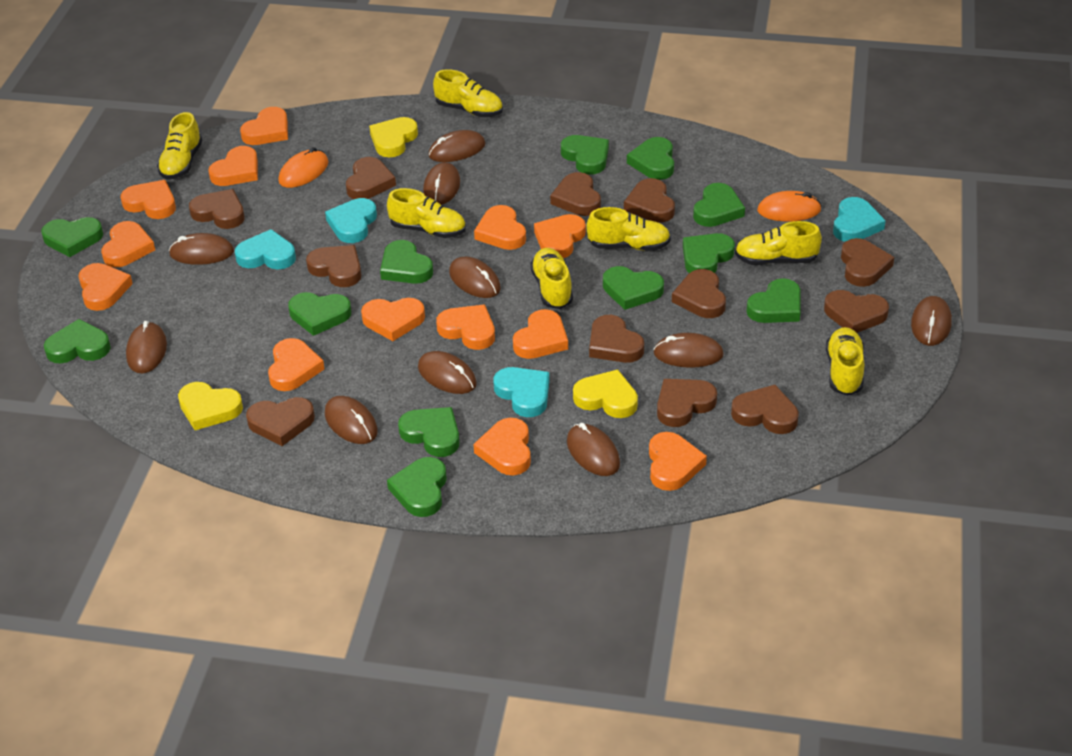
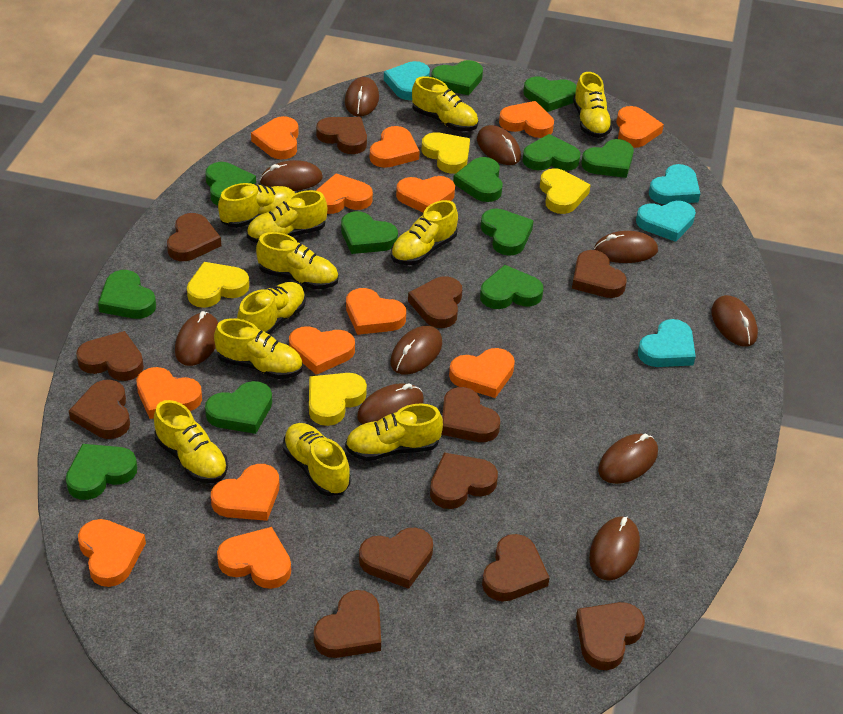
orange mouse: [278,147,329,188] [757,191,822,222] = 2 -> none = 0
yellow heart: [178,382,243,430] [369,117,418,157] [573,369,638,418] = 3 -> [187,262,249,308] [309,373,367,426] [422,132,470,173] [540,168,591,214] = 4
yellow shoe: [157,112,202,180] [387,188,466,238] [433,69,503,117] [530,248,573,309] [586,207,671,251] [735,221,822,265] [826,327,864,396] = 7 -> [154,400,228,483] [214,318,303,379] [218,183,295,228] [237,282,306,335] [247,190,327,243] [256,232,338,289] [283,423,351,496] [345,404,443,461] [391,200,458,265] [412,76,478,131] [573,72,613,138] = 11

